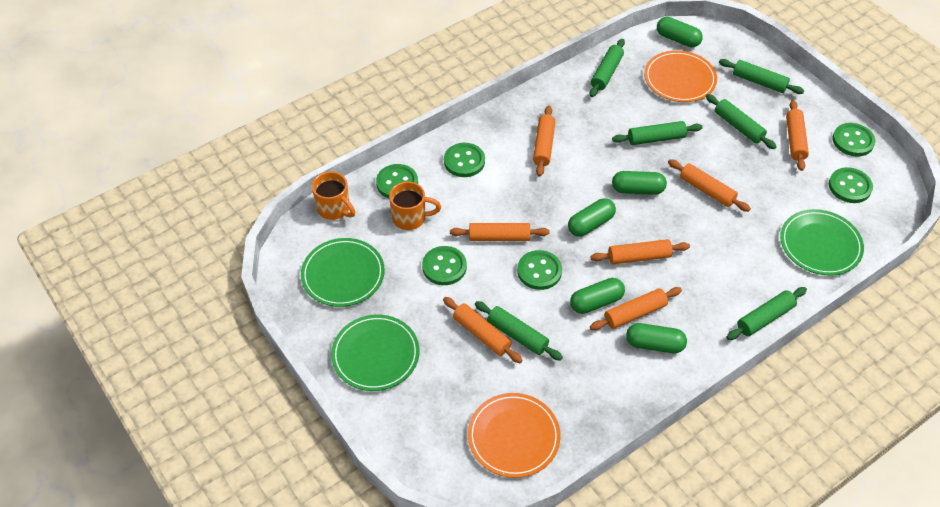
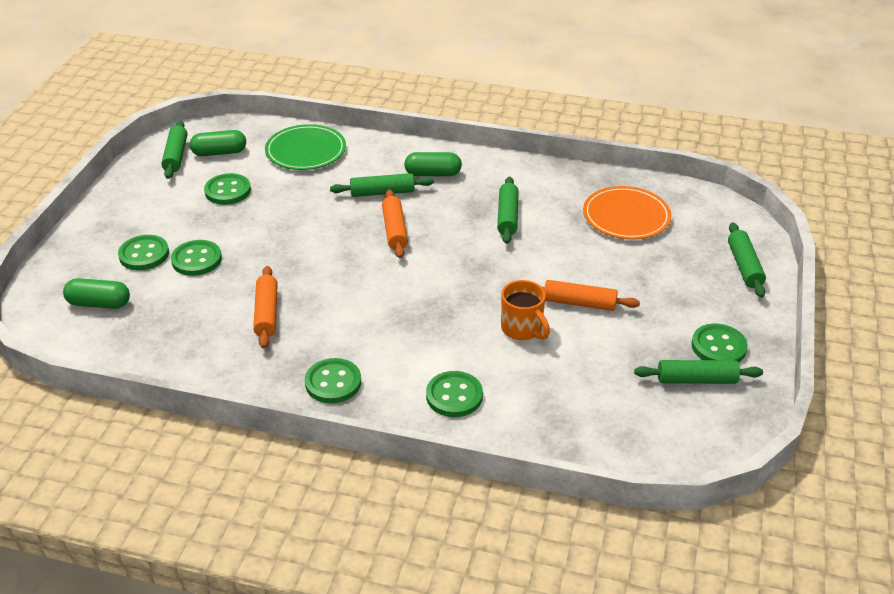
green capsule: [568,198,616,237] [570,278,625,314] [612,171,667,195] [626,323,687,353] [657,17,703,48] = 5 -> [63,278,130,309] [190,130,246,156] [404,152,462,176] = 3
green plate: [301,238,385,307] [331,315,420,391] [780,209,864,276] = 3 -> [265,124,346,170] = 1
green rolling pin: [475,301,563,361] [590,39,625,97] [612,121,703,145] [706,94,777,149] [719,59,804,94] [727,287,807,340] = 6 -> [161,121,187,179] [330,173,434,197] [497,177,519,244] [634,360,763,384] [728,222,766,298] = 5
orange mug: [312,171,355,220] [389,181,441,230] = 2 -> [501,280,550,340] = 1
orange plate: [468,393,561,478] [644,50,717,102] = 2 -> [583,186,672,240] = 1
orange rolling pin: [443,297,523,363] [450,223,550,241] [533,105,555,177] [590,239,690,264] [590,287,682,330] [668,159,751,212] [786,100,809,171] = 7 -> [253,266,278,348] [382,190,408,258] [542,280,640,311] = 3

